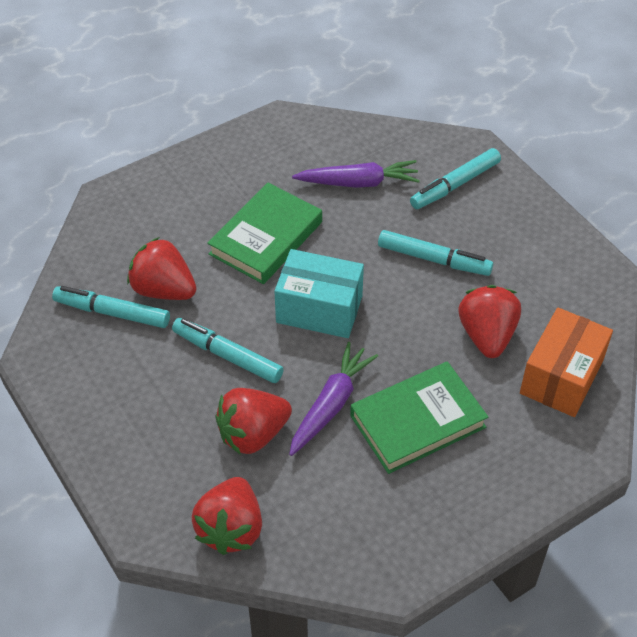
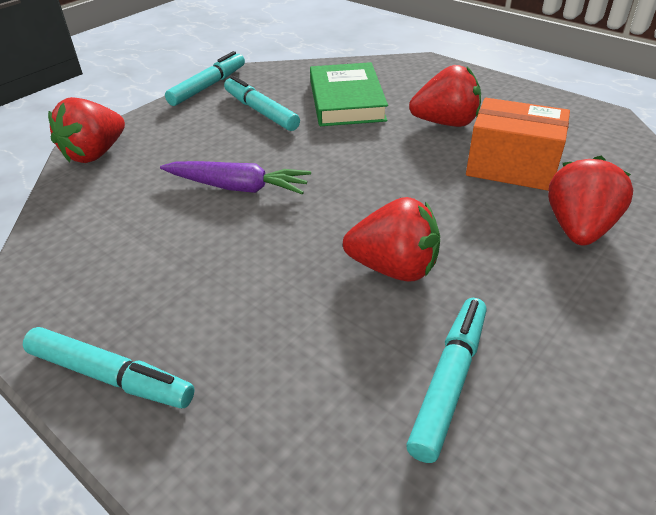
green book: [207,183,322,284] [350,361,488,474] = 2 -> [310,62,388,126] = 1
purple carrot: [289,342,378,456] [292,160,420,188] = 2 -> [160,161,311,194] = 1
turquoise box: [274,249,364,338] = 1 -> none = 0

